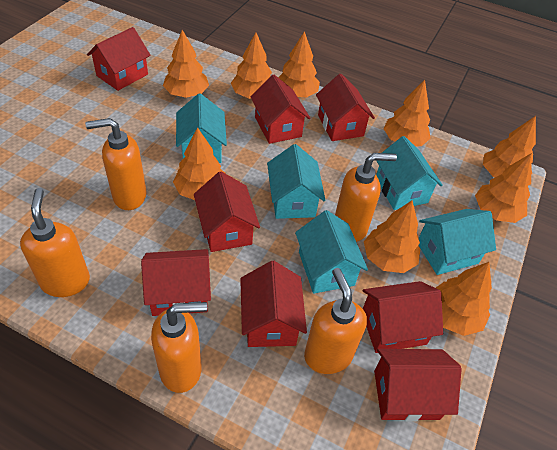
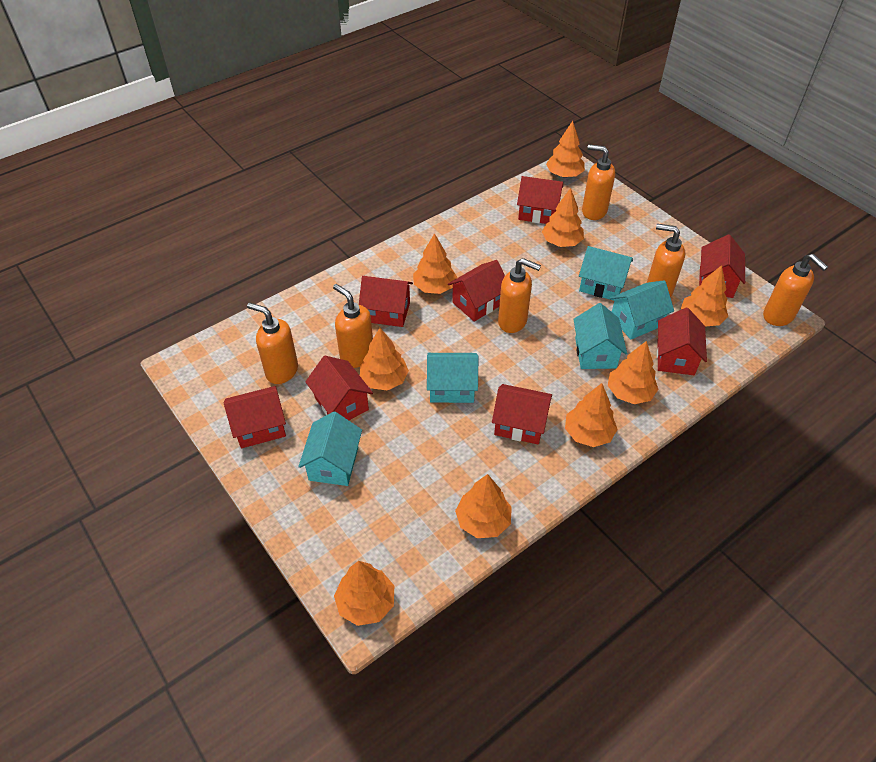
orange soap dispenser: [20,188,90,297] [85,118,147,210] [151,302,207,393] [304,268,367,374] [335,153,397,242] = 5 -> [247,302,298,384] [333,284,373,368] [498,258,541,333] [582,144,615,220] [647,224,685,297] [763,254,828,326] = 6

